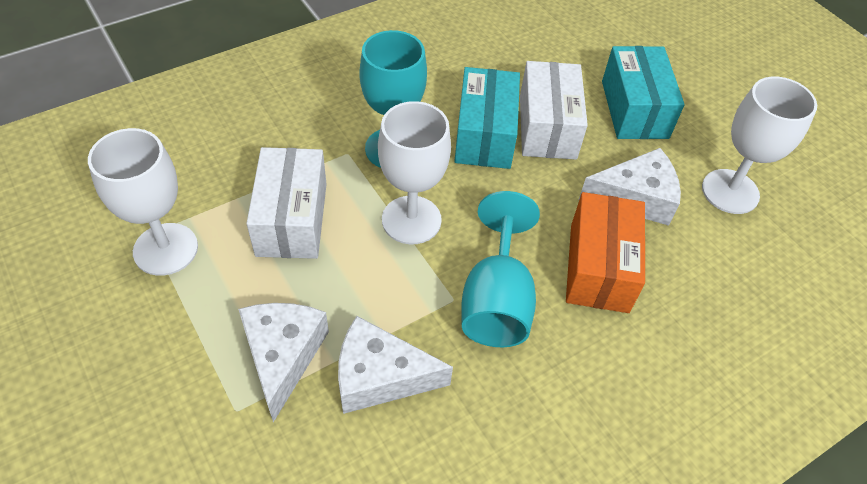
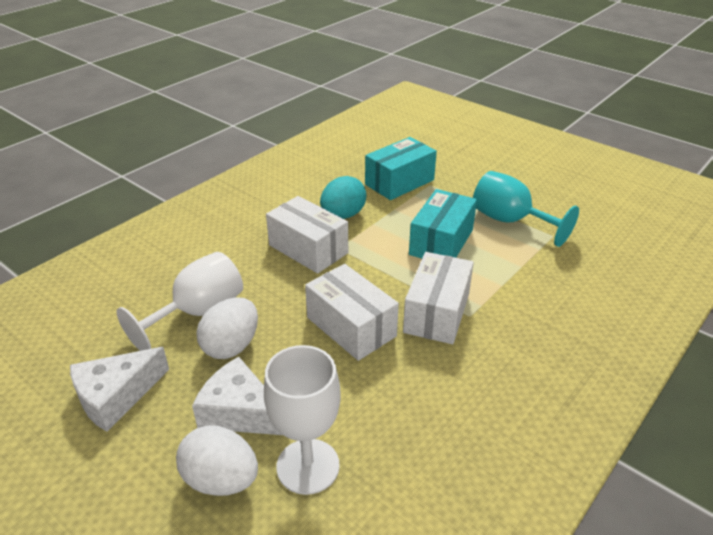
orange box: [566,192,645,313] = 1 -> none = 0
turquoise egg: none = 0 -> [320,176,367,219] = 1
turquoise goblet: [359,30,427,168] [461,191,540,347] = 2 -> [473,171,579,247] = 1
white box: [246,147,327,259] [520,61,588,159] = 2 -> [266,196,348,274] [305,264,399,361] [403,252,474,344] = 3
white cheese: [238,303,329,422] [338,316,453,414] [579,148,681,226] = 3 -> [70,347,169,432] [192,357,282,435] = 2
white egg: none = 0 -> [176,425,258,496] [196,297,258,359] = 2
white goblet: [88,128,198,276] [378,101,451,244] [702,76,817,214] = 3 -> [117,252,243,351] [264,345,341,495] = 2

